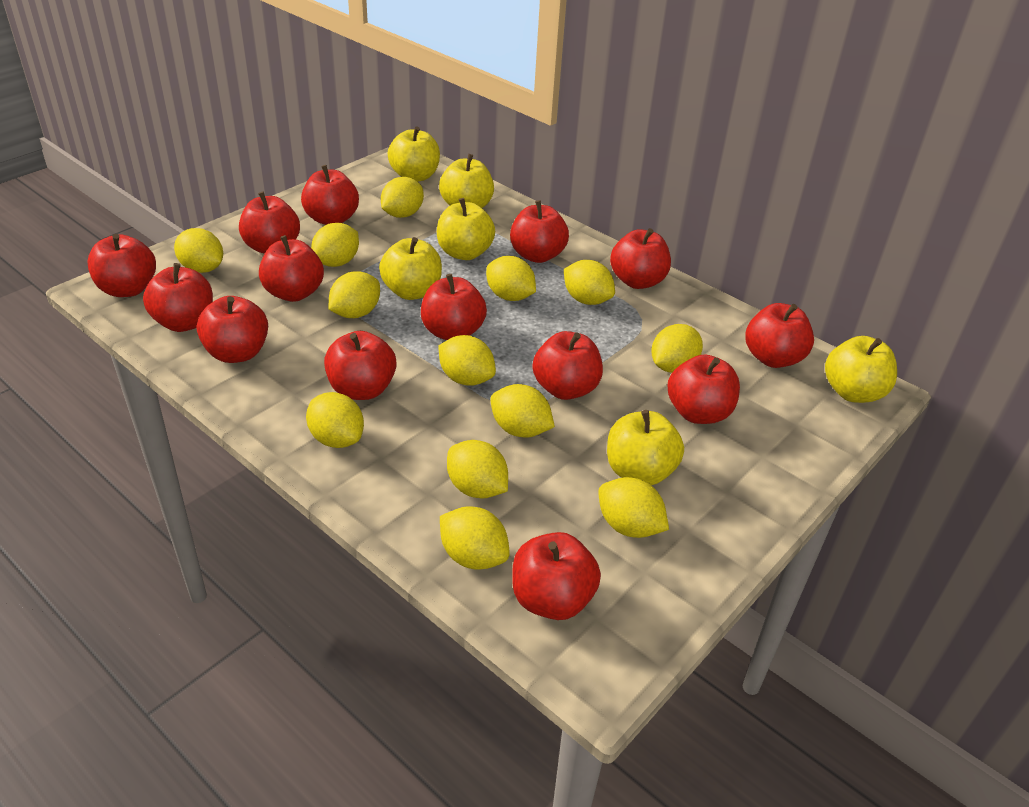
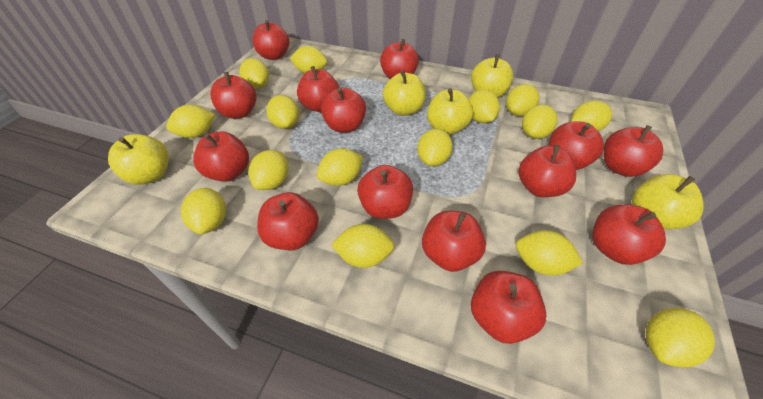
yellow apple: [379,237,442,300] [387,126,440,182] [437,198,495,260] [439,154,494,208] [607,410,684,485] [825,336,897,403] = 6 -> [108,134,168,185] [383,70,425,116] [427,88,473,135] [471,54,513,98] [632,174,704,229] = 5
yellow lemon: [174,228,223,273] [306,392,364,448] [311,223,359,267] [329,271,380,318] [381,177,424,218] [438,335,496,386] [440,506,510,570] [447,440,508,499] [486,256,536,301] [490,384,555,438] [564,260,615,305] [598,477,669,538] [651,324,703,373] = 13 -> [166,105,215,138] [181,188,226,234] [239,58,269,89] [248,150,288,190] [267,95,299,129] [290,46,327,73] [317,148,363,186] [331,224,395,268] [417,129,453,166] [468,90,500,123] [506,84,539,116] [516,230,583,276] [522,105,558,139] [571,100,612,131] [646,308,714,367] = 15

